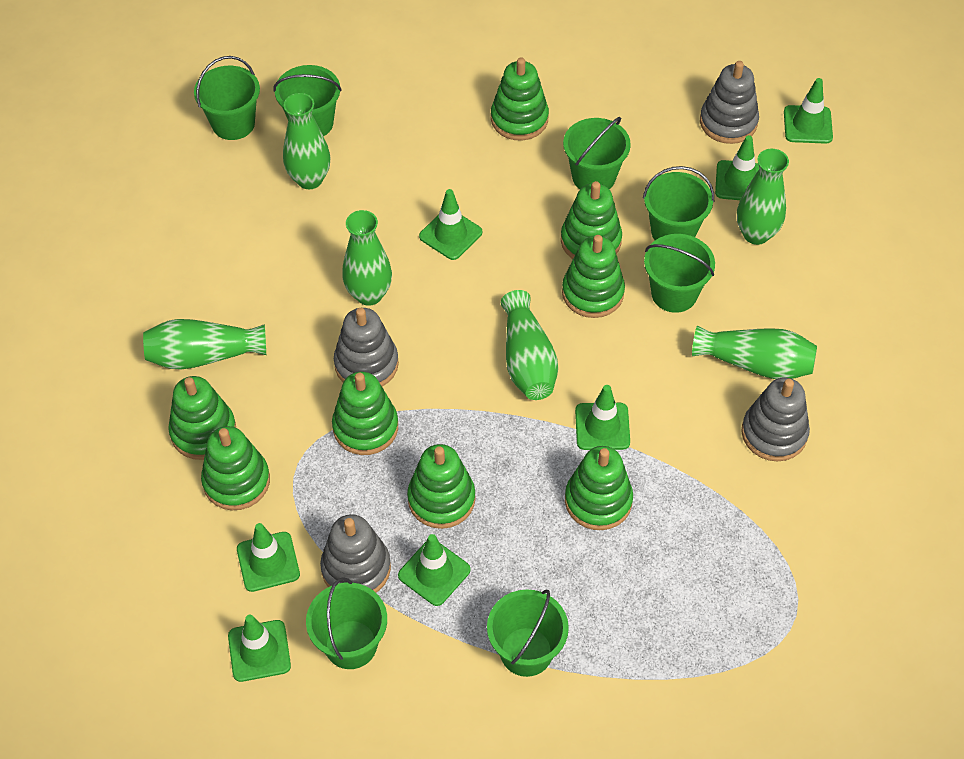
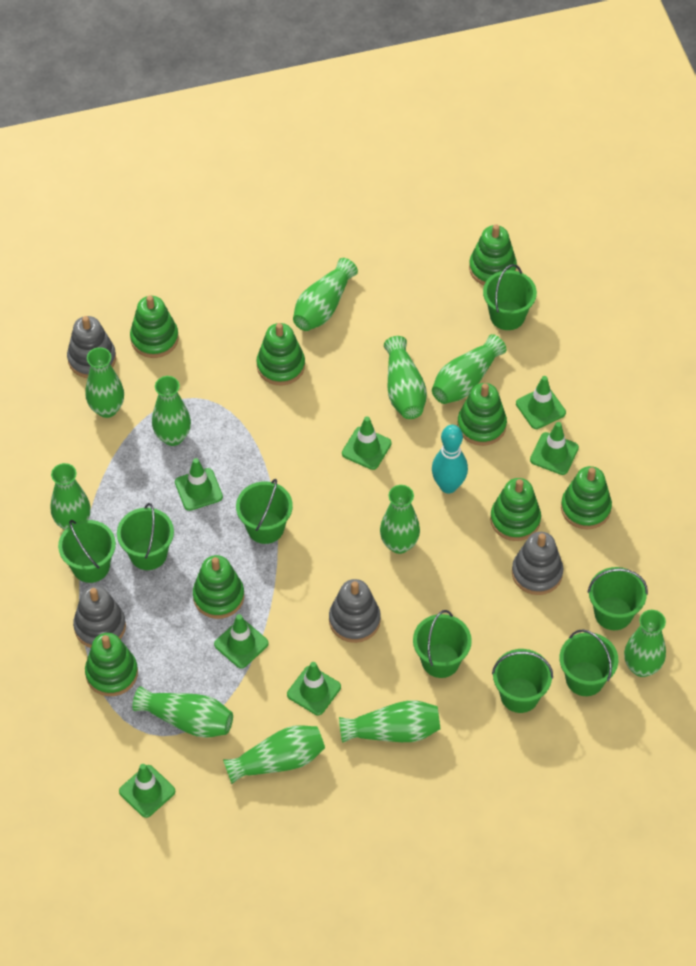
green bucket: [194,56,260,140] [274,65,342,136] [306,577,387,669] [487,589,569,677] [563,117,631,189] [643,166,714,240] [644,234,715,313] = 7 -> [58,520,116,583] [117,503,174,570] [236,479,293,544] [413,610,472,678] [483,264,537,330] [492,649,553,713] [559,629,618,696] [588,567,648,630] = 8
green vase: [143,319,266,370] [283,93,330,189] [342,210,392,306] [501,290,558,400] [692,326,817,380] [737,149,789,245] = 6 -> [51,463,91,530] [85,347,124,418] [132,686,233,738] [152,376,191,446] [223,725,325,784] [293,258,358,331] [339,700,440,743] [380,485,420,554] [384,336,427,419] [432,334,506,404] [624,610,666,677] = 11
turquoise bowling pin: none = 0 -> [432,425,468,493] = 1

